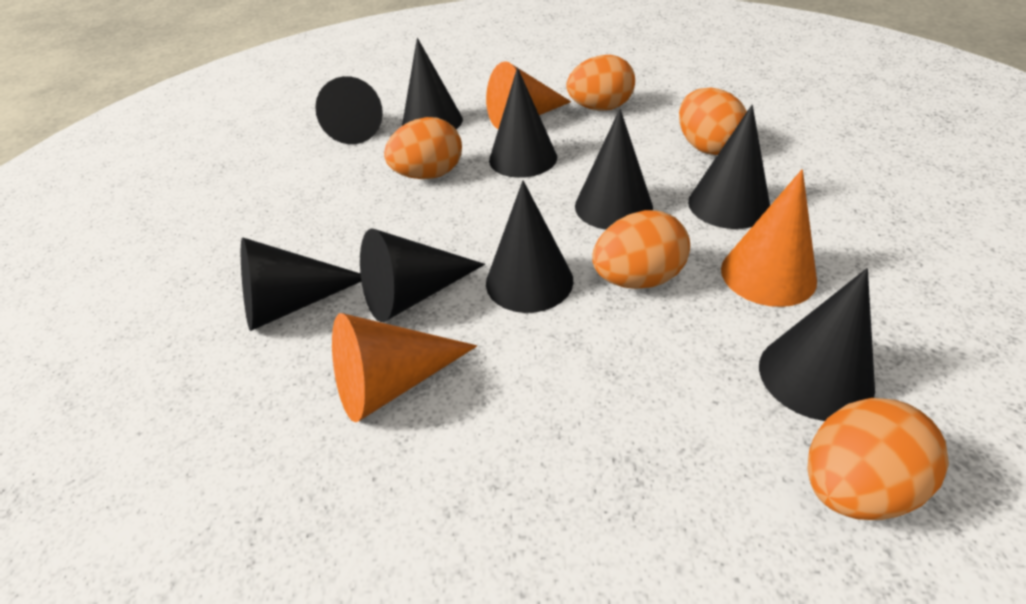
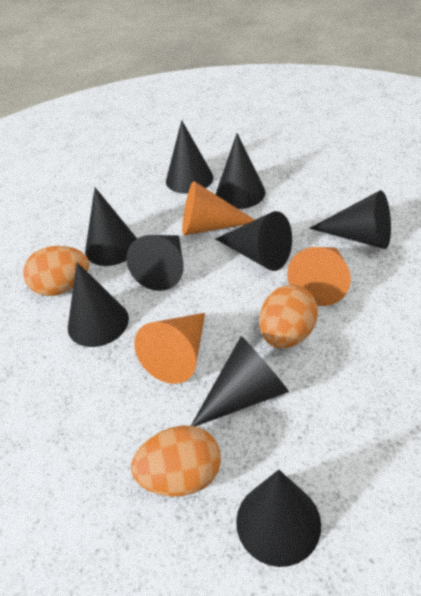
orange egg: [384,117,462,179] [566,55,635,111] [592,210,690,289] [679,87,747,155] [807,398,949,520] = 5 -> [23,246,89,296] [131,426,221,497] [259,285,318,348] = 3

